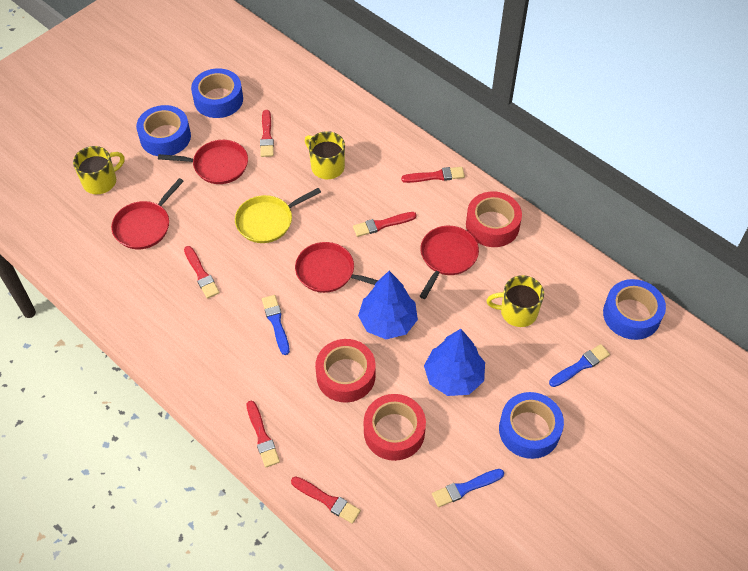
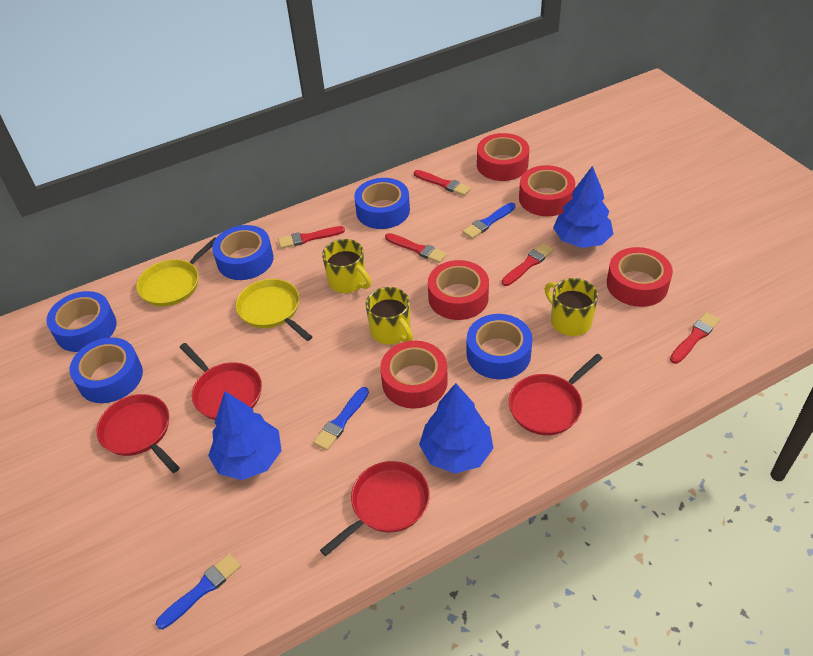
blue tape: [136,105,191,156] [191,68,243,118] [499,392,564,459] [603,279,666,340] = 4 -> [46,291,117,352] [70,337,143,403] [212,225,274,280] [354,178,410,229] [467,314,533,379] = 5
blue tree: [358,271,418,339] [424,329,485,396] = 2 -> [208,391,282,480] [419,383,493,474] [553,166,614,248] = 3
red brush: [184,246,220,299] [247,401,280,467] [260,110,274,157] [291,476,361,524] [353,212,417,237] [401,167,465,183] = 6 -> [278,226,345,249] [385,233,447,263] [414,170,471,196] [502,243,554,286] [670,312,720,364] = 5
red tape: [315,339,376,403] [364,394,426,461] [466,191,522,247] = 3 -> [380,341,448,409] [428,260,489,320] [477,133,529,181] [519,165,575,216] [607,247,673,307] = 5
yellow pan: [235,188,321,243] = 1 -> [136,237,216,306] [236,279,312,341] = 2

